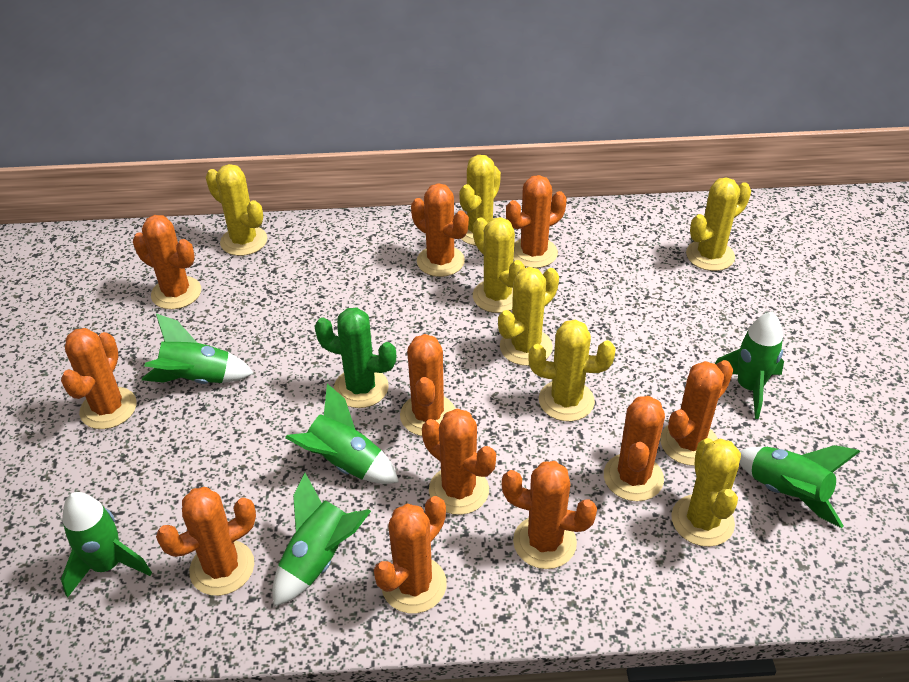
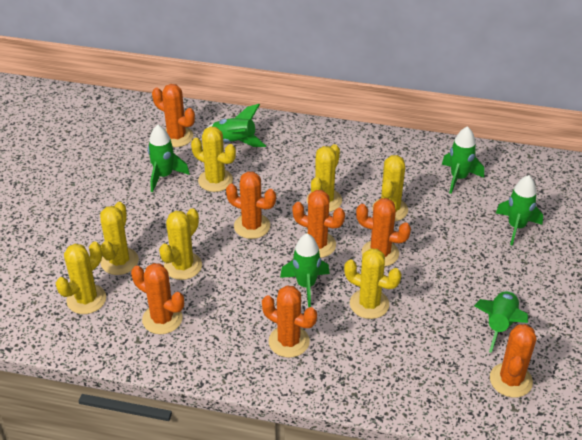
green cactus: [314,307,396,408] = 1 -> none = 0
orange cactus: [61,328,137,429] [133,215,201,310] [156,487,256,596] [374,496,447,613] [400,334,456,436] [411,183,469,277] [422,409,496,515] [502,461,597,569] [506,175,567,268] [604,396,665,502] [660,360,733,466] = 11 -> [131,263,184,334] [152,84,195,147] [226,171,276,239] [262,285,317,358] [292,190,345,258] [356,198,411,266] [490,324,536,398] = 7

